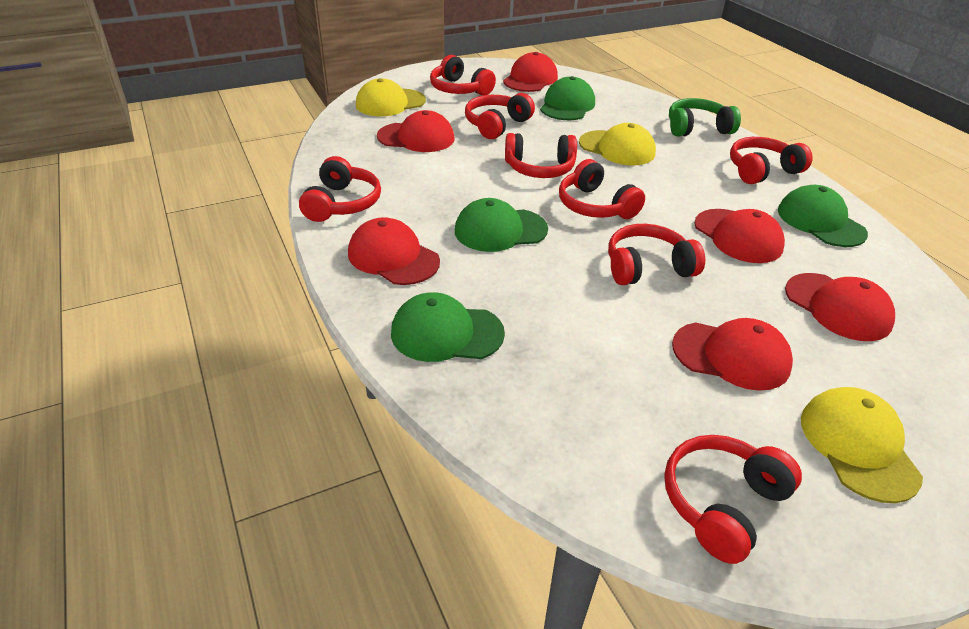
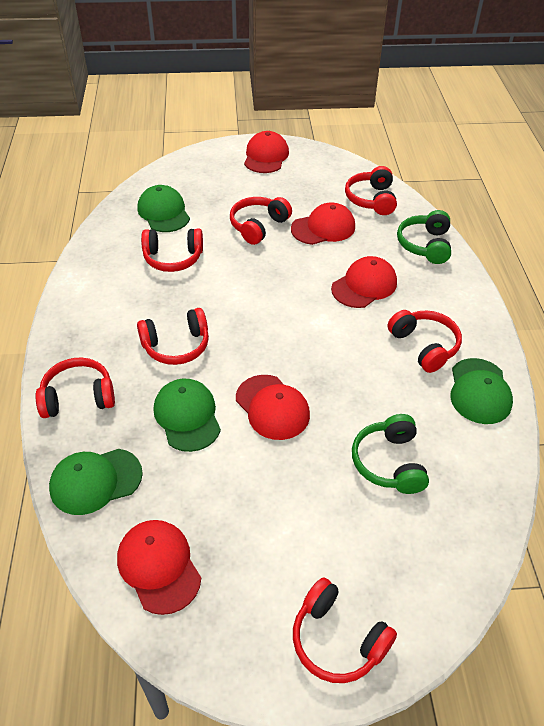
green headphones: [669,98,741,137] = 1 -> [352,414,429,494] [397,210,451,264] = 2
red cap: [348,217,440,285] [377,110,454,152] [503,52,558,92] [672,318,793,391] [694,209,785,263] [785,273,895,341] = 6 -> [117,520,201,615] [236,375,310,440] [244,131,289,173] [291,203,355,245] [331,256,397,308] = 5
red headphones: [299,156,381,222] [430,55,496,95] [465,93,535,139] [505,133,577,178] [559,159,645,219] [608,224,705,285] [664,435,802,564] [730,137,813,184] = 8 -> [36,357,115,418] [137,308,209,365] [141,229,203,272] [230,197,292,245] [293,577,397,683] [345,166,397,215] [387,310,462,373] = 7
yellow cap: [356,78,426,116] [579,123,656,165] [801,387,923,503] = 3 -> none = 0

